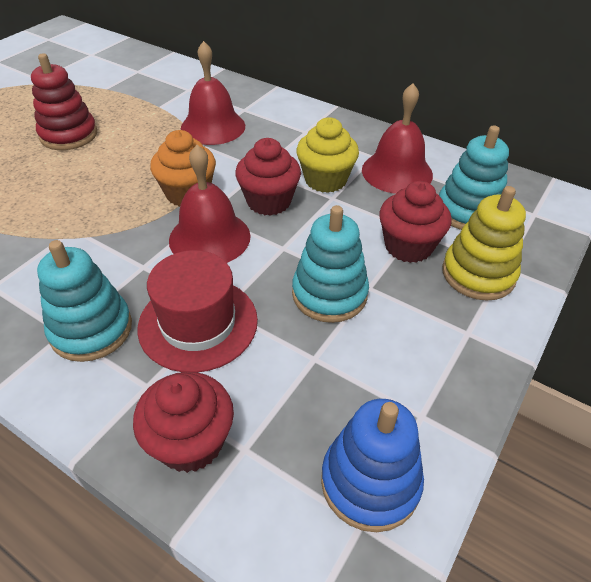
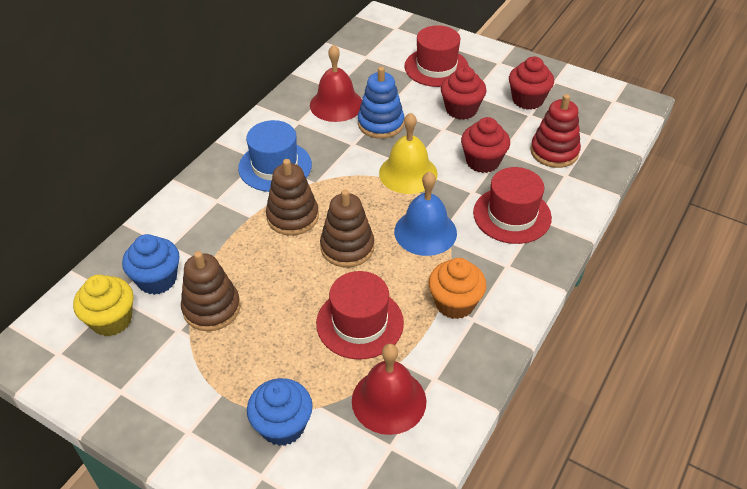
blue bell: none = 0 -> [394,171,457,256] = 1
blue cupcake: none = 0 -> [122,234,180,295] [247,378,313,446] = 2
blue hat: none = 0 -> [238,120,312,192] = 1
brown stacking toy: none = 0 -> [181,251,240,331] [266,159,319,236] [320,189,374,267] = 3
red bell: [169,145,251,263] [181,41,245,145] [362,83,433,194] = 3 -> [310,44,362,122] [352,344,426,435] = 2
red hat: [137,250,258,372] = 1 -> [316,271,404,360] [404,25,469,87] [473,167,552,244] = 3
turquoise stacking toy: [37,240,132,362] [292,205,369,323] [439,125,509,230] = 3 -> none = 0
yellow bell: none = 0 -> [379,113,438,194] = 1
yellow stacking toy: [442,186,526,301] = 1 -> none = 0

